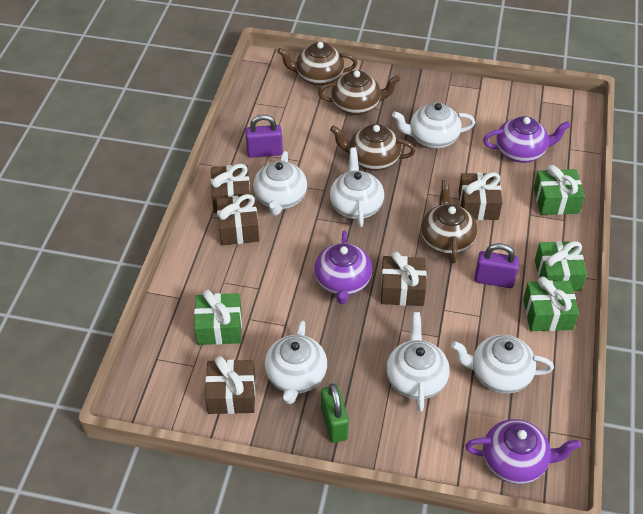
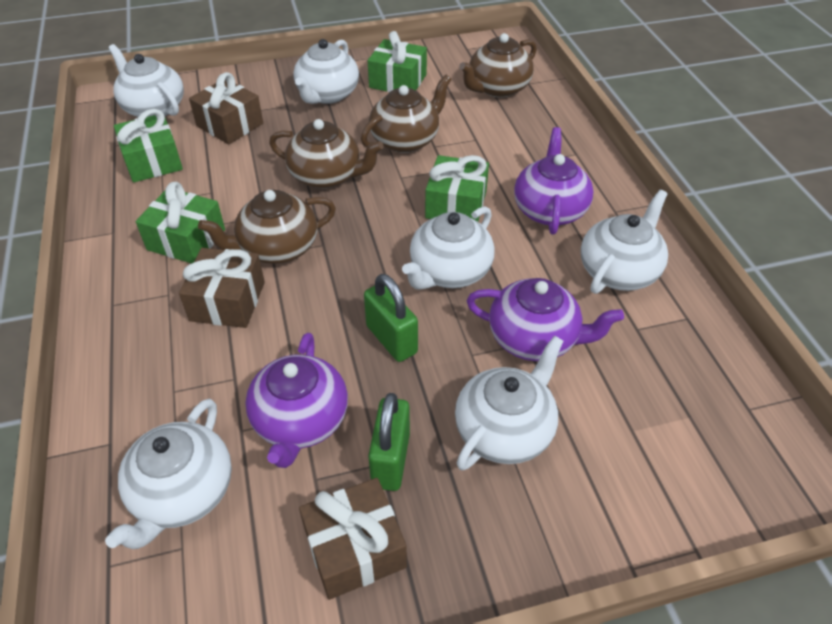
brown gift: [205,356,255,414] [211,164,251,213] [216,194,259,245] [381,251,427,306] [459,172,503,220] = 5 -> [179,248,265,328] [189,72,263,144] [299,478,407,600] = 3
green padlock: [321,383,349,443] = 1 -> [364,274,418,362] [368,393,410,491] = 2
purple padlock: [245,115,283,158] [474,243,519,288] = 2 -> none = 0

